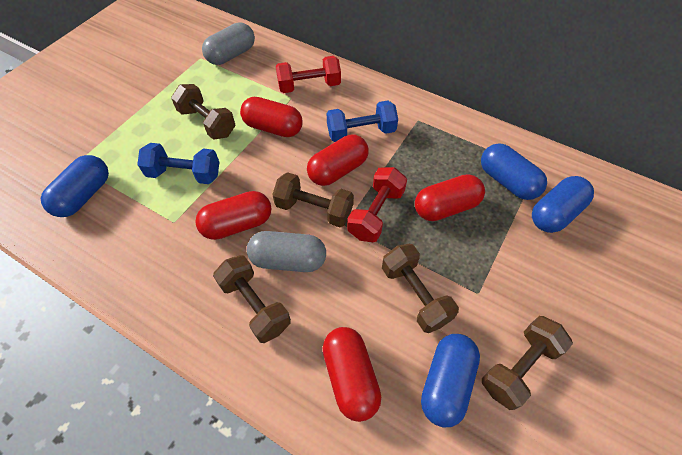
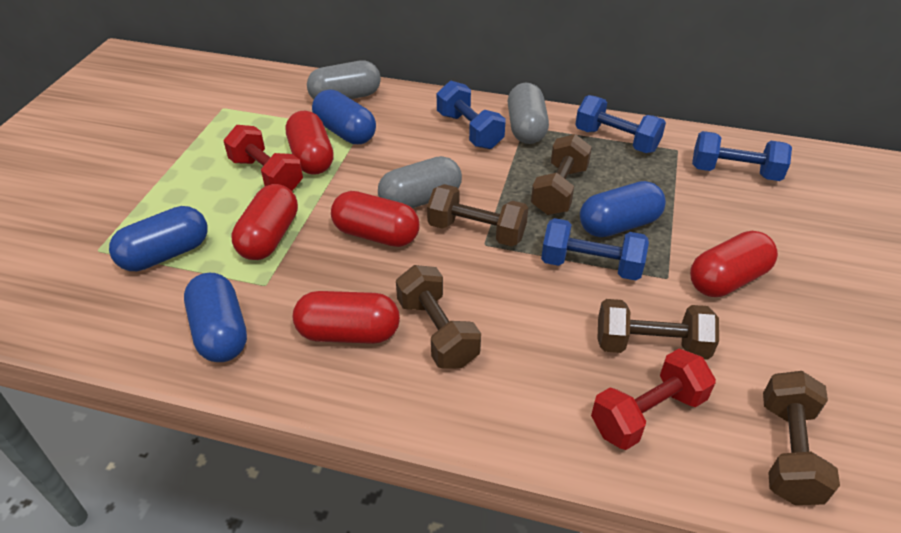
blue dumbbell: [137,143,219,184] [327,100,398,142] = 2 -> [437,81,506,149] [541,218,649,280] [575,95,666,153] [692,131,792,181] = 4
grey capsule: [202,22,255,65] [247,231,326,272] = 2 -> [307,61,381,99] [378,156,462,208] [508,83,549,144] = 3

